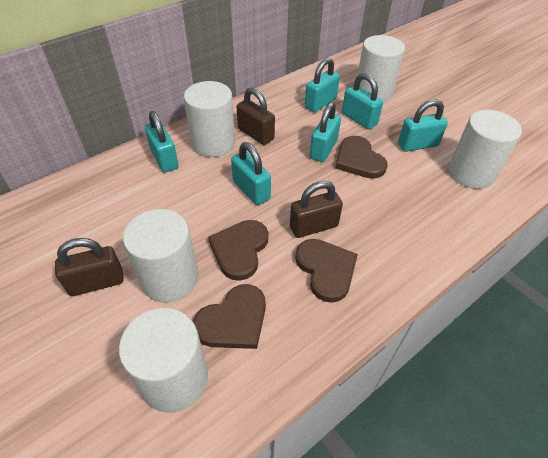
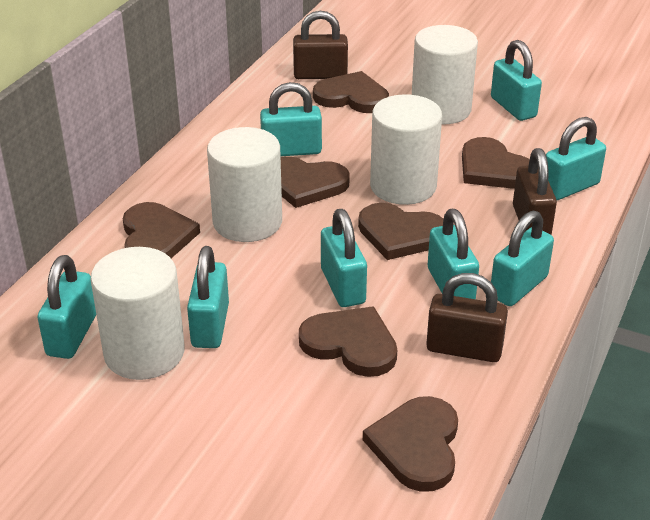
brown heart: [193,284,266,349] [208,220,268,281] [295,239,358,303] [335,136,387,179] = 4 -> [123,202,200,258] [281,157,350,208] [299,307,397,377] [313,71,389,113] [358,203,443,260] [363,396,458,492] [462,137,530,189] = 7
turquoise padlock: [145,111,179,173] [231,142,271,205] [305,58,340,112] [310,102,341,162] [342,73,383,129] [398,100,448,152] = 6 -> [38,255,96,359] [187,246,229,348] [260,82,322,156] [321,209,367,307] [428,209,479,299] [491,40,542,121] [491,211,554,306] [546,117,606,200] = 8
white cylinder: [119,308,208,413] [123,209,198,303] [184,81,235,157] [357,35,405,102] [448,110,522,189] = 5 -> [90,247,185,380] [207,127,282,242] [370,94,442,205] [412,25,478,124] = 4

